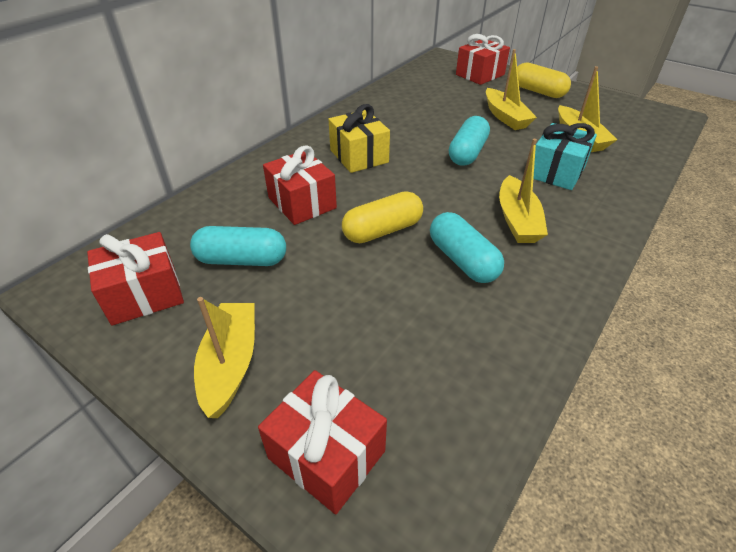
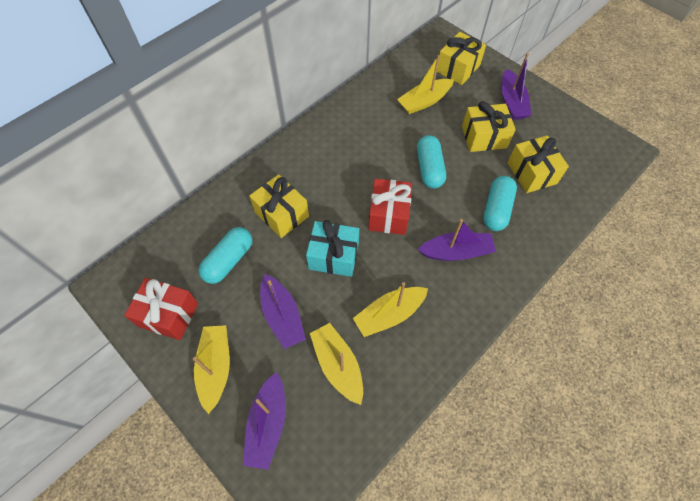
purple boat: none = 0 -> [243,372,286,470] [260,274,306,349] [418,219,496,261] [501,53,531,120] = 4
red gift: [87,232,184,326] [258,370,387,514] [263,145,337,225] [456,34,510,85] = 4 -> [124,278,198,340] [368,178,412,235] = 2
yellow capsule: [342,191,423,243] [517,62,571,98] = 2 -> none = 0
yellow gift: [328,104,390,173] = 1 -> [249,174,309,238] [437,32,486,85] [462,101,516,152] [507,136,569,193] = 4

